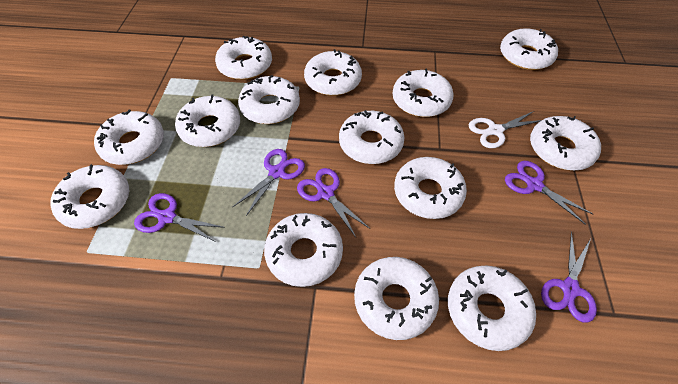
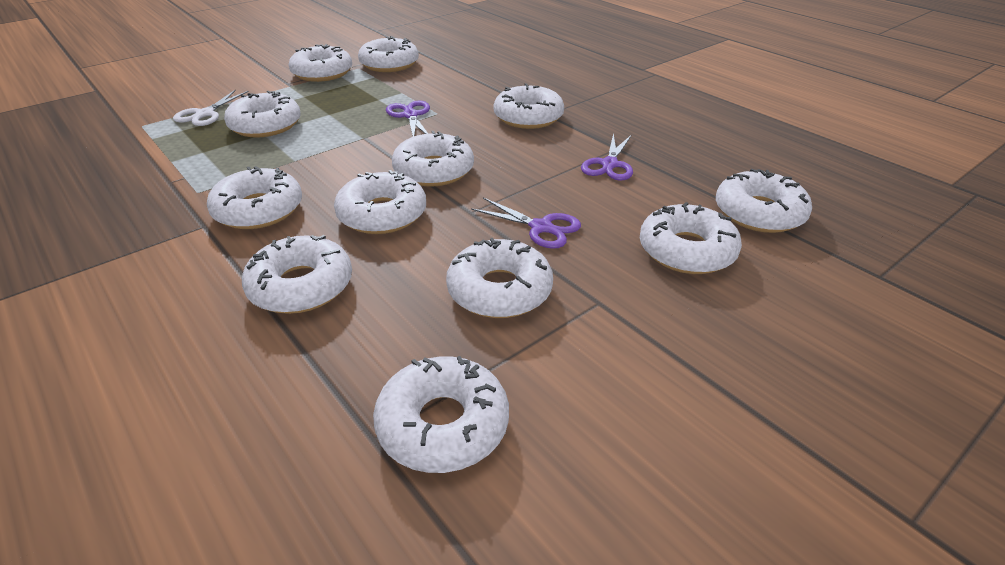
purple scissors: [134,193,226,242] [232,149,305,216] [297,168,369,237] [505,161,594,225] [541,231,597,323] = 5 -> [386,100,430,137] [471,198,581,249] [581,133,633,181] = 3
white donut: [50,164,129,229] [94,109,164,165] [175,95,240,147] [215,36,272,80] [238,75,300,124] [264,213,343,287] [304,49,362,96] [339,110,405,164] [354,257,439,340] [393,69,454,117] [394,157,467,219] [448,265,536,351] [500,28,558,70] [530,116,601,171] = 14 -> [207,166,302,229] [224,91,301,138] [242,235,352,314] [289,44,352,82] [334,170,426,234] [358,36,419,72] [373,356,509,473] [392,131,474,187] [446,238,553,318] [494,83,564,129] [640,202,742,274] [716,169,812,233] = 12

